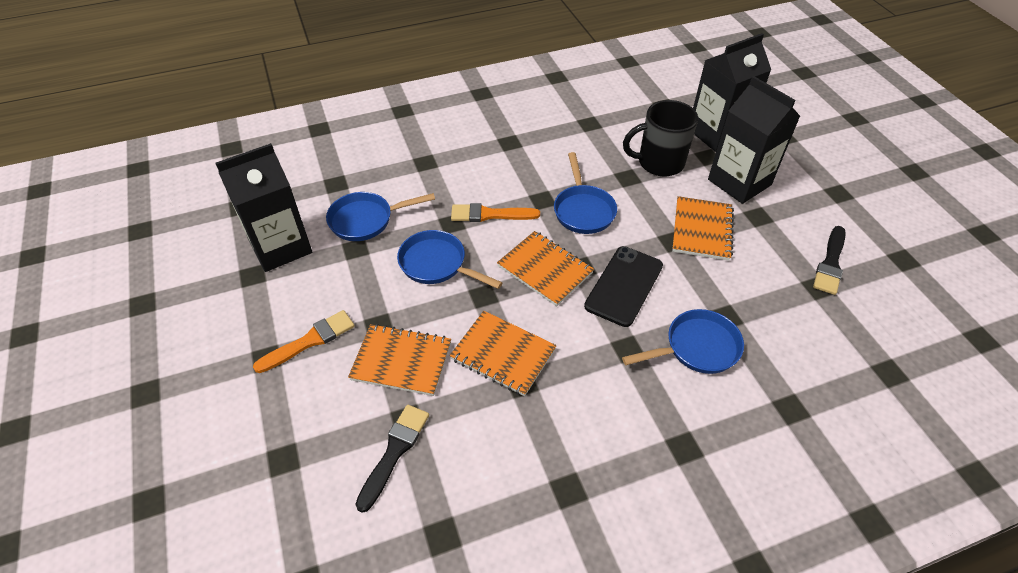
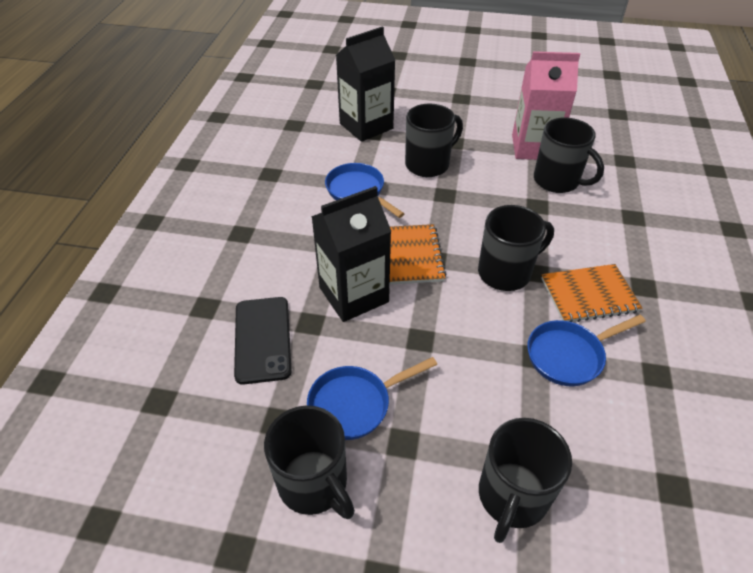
black brush: [355,405,429,513] [813,226,846,295] = 2 -> none = 0
black carton: [215,143,312,272] [693,33,771,152] [708,76,800,204] = 3 -> [311,186,391,322] [336,26,395,142] = 2
black mug: [623,100,698,176] = 1 -> [264,405,355,519] [405,104,463,177] [478,205,554,291] [479,418,572,543] [534,118,604,193] = 5
blue pan: [326,192,435,241] [397,230,503,289] [554,152,617,234] [622,309,744,374] = 4 -> [307,357,437,440] [325,163,404,218] [527,315,646,386] = 3
orange brush: [253,310,355,373] [451,203,540,222] = 2 -> none = 0
orange notebook: [348,324,451,396] [450,311,557,396] [497,231,594,306] [672,196,734,261] = 4 -> [390,224,446,285] [541,264,642,322] = 2
pink carton: none = 0 -> [512,51,580,160] = 1

